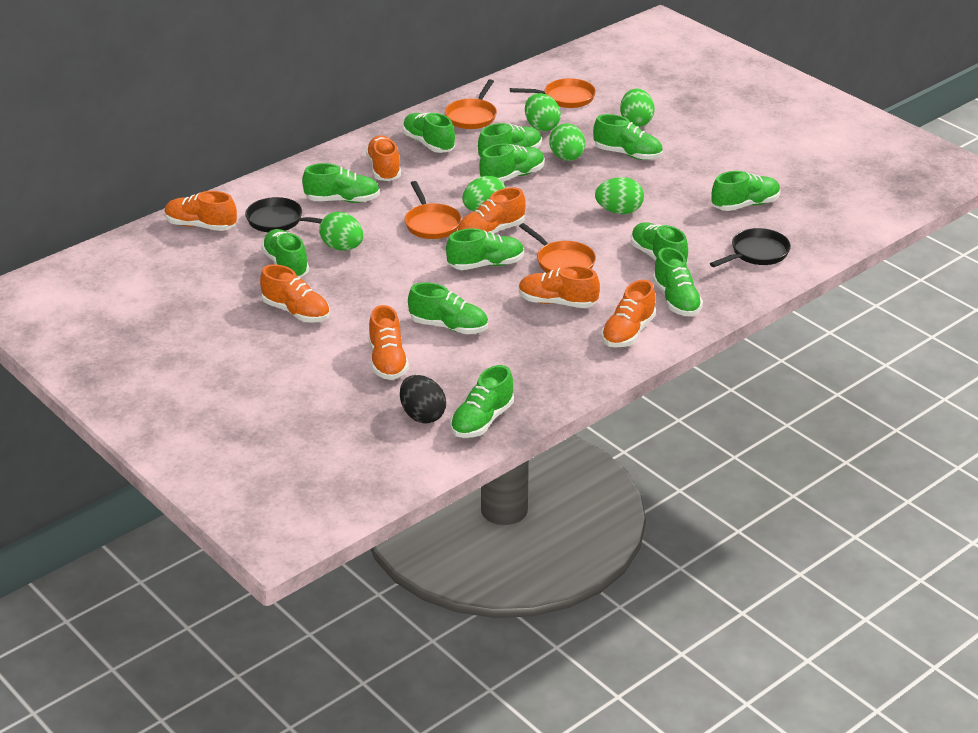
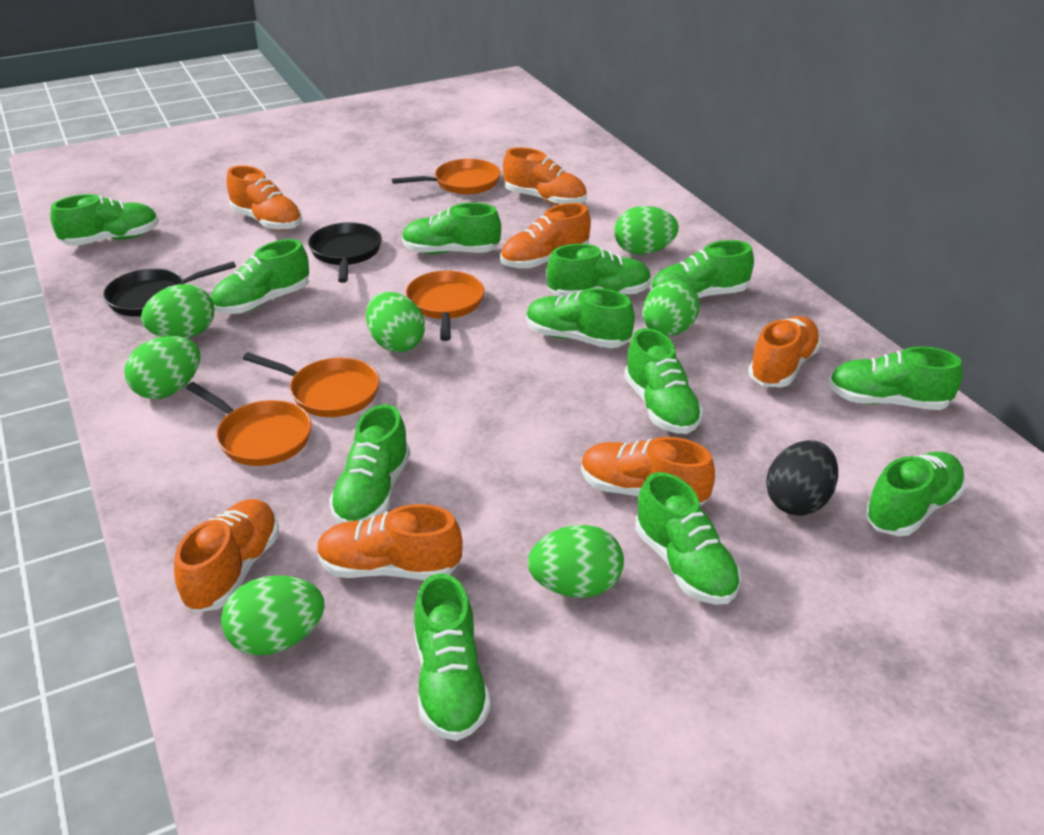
green egg: [319,212,363,251] [462,176,506,212] [525,93,561,131] [549,124,585,161] [595,177,644,214] [620,88,655,127] = 6 -> [124,336,200,399] [141,284,214,338] [221,575,325,656] [366,292,425,352] [528,525,624,598] [614,206,679,255] [642,280,700,336] = 7

